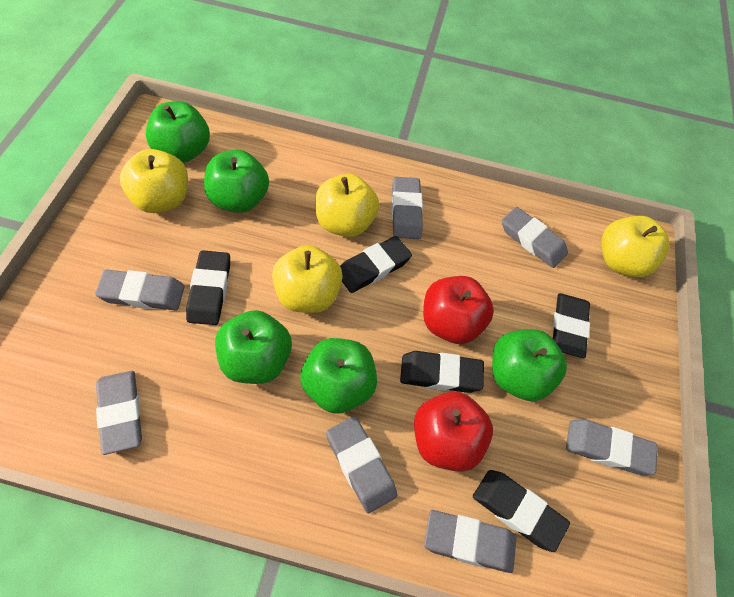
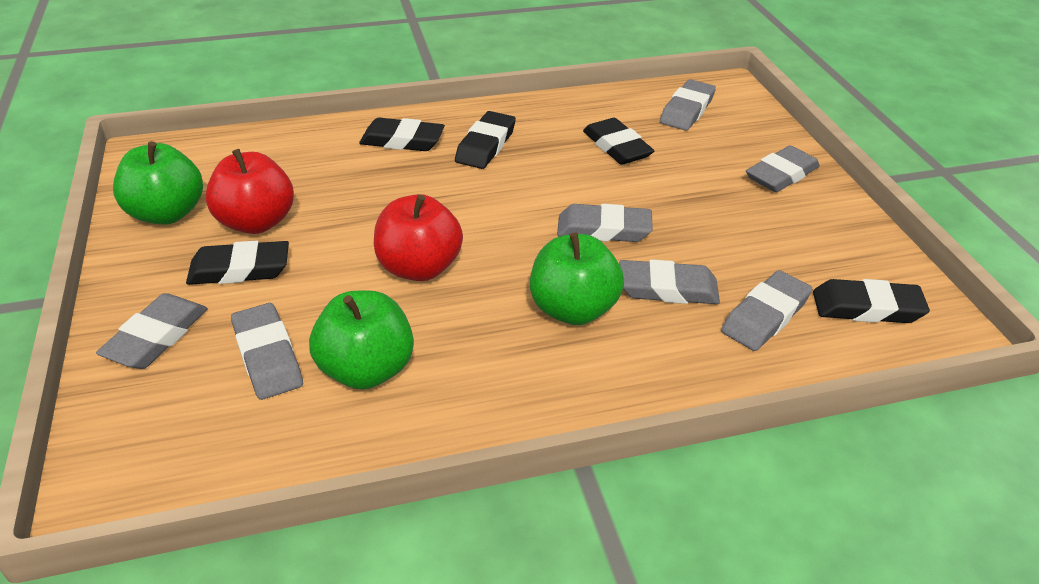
green apple: [146,101,210,163] [204,150,269,213] [215,310,292,384] [300,338,377,414] [492,329,567,401] = 5 -> [113,141,203,225] [309,290,414,390] [530,232,624,325] = 3
yellow apple: [120,149,188,213] [272,245,343,313] [315,174,379,237] [602,216,669,277] = 4 -> none = 0

